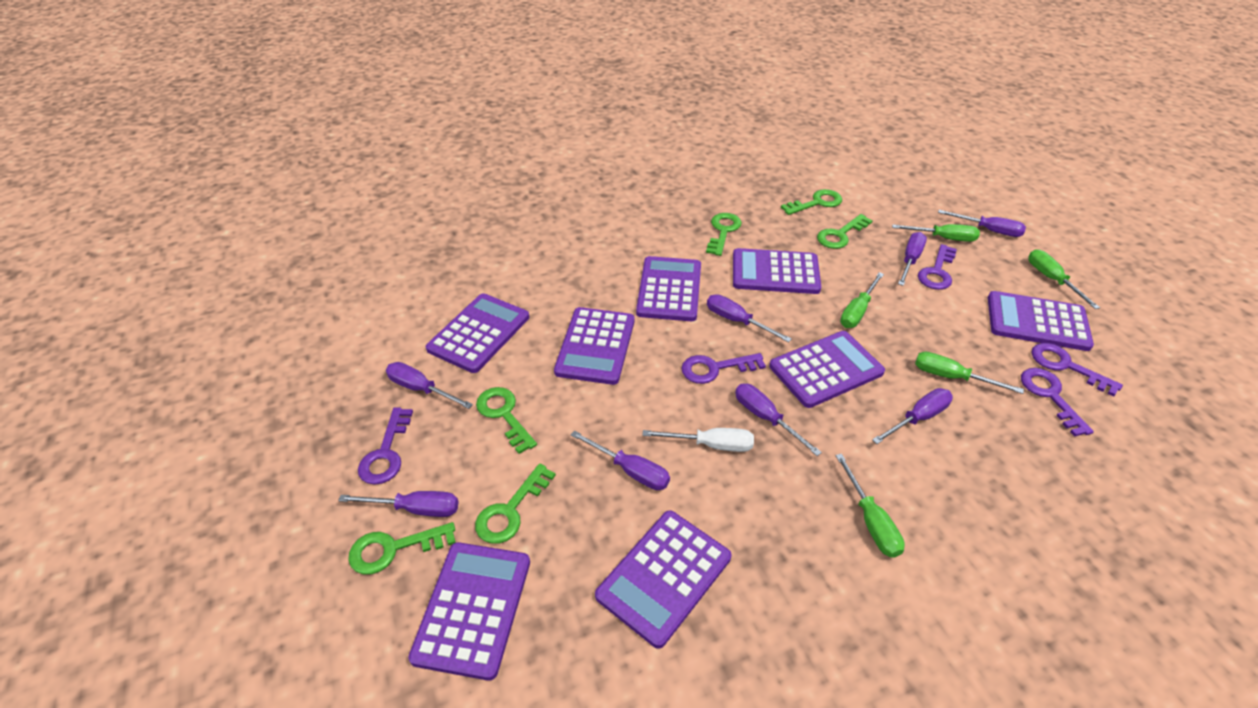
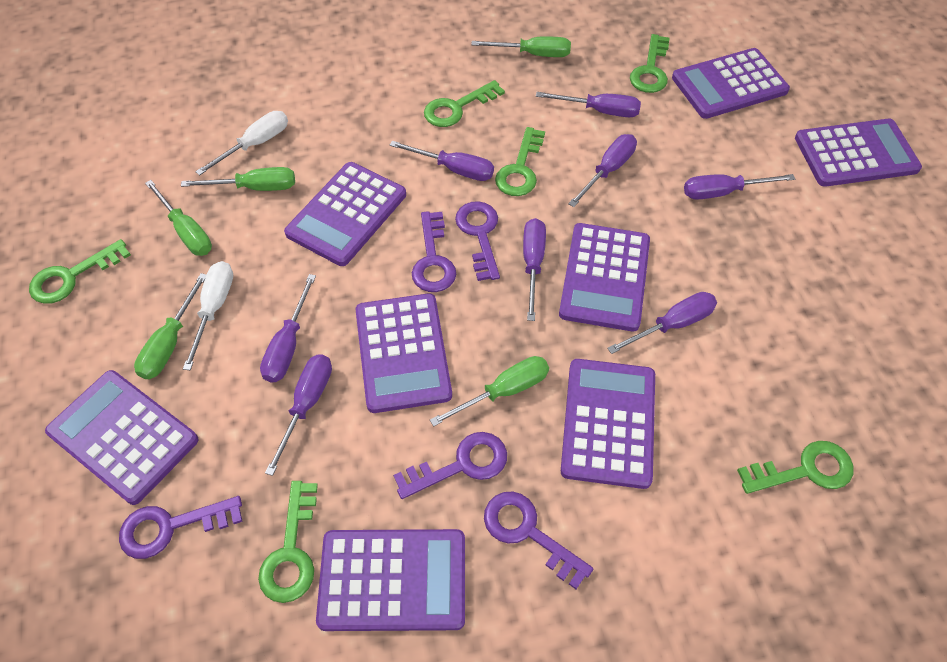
white screwdriver: [642,428,754,452] = 1 -> [183,261,233,370] [195,111,288,176] = 2

